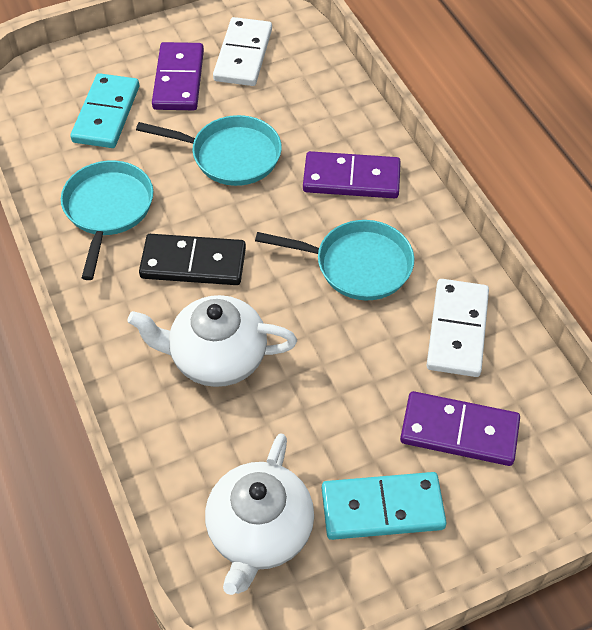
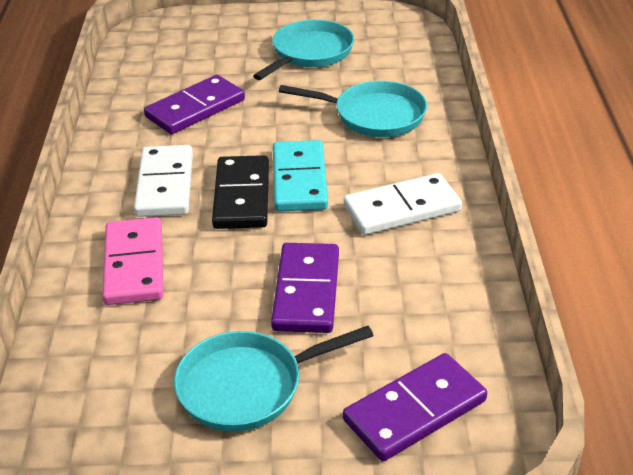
pink domino: none = 0 -> [102,217,163,305] = 1
turquoise domino: [70,73,139,148] [322,472,447,540] = 2 -> [273,140,328,212] = 1
white teapot: [127,295,297,387] [205,433,314,595] = 2 -> none = 0

